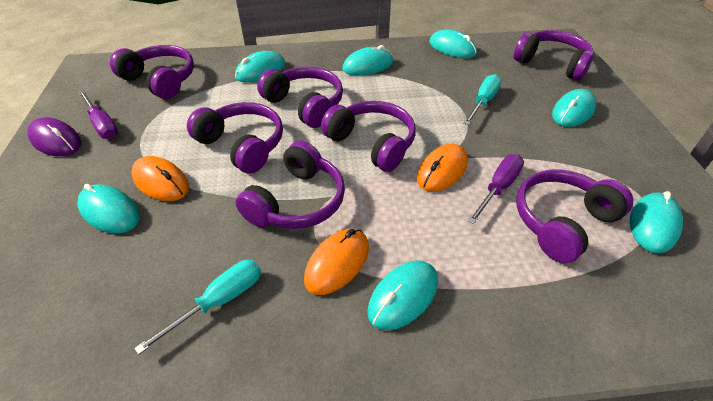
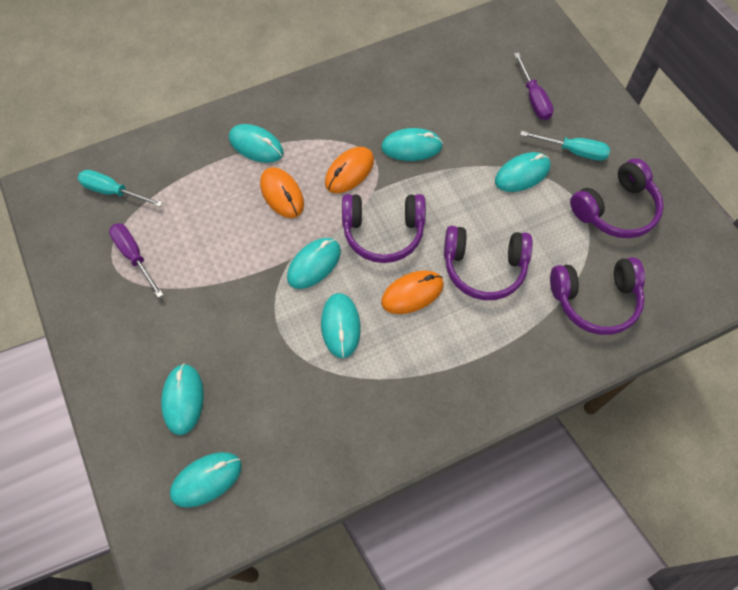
purple headphones: [110,45,194,99] [187,102,283,174] [235,141,345,229] [257,67,343,128] [321,101,416,172] [514,30,594,81] [516,169,633,263] = 7 -> [342,194,426,263] [444,226,533,300] [550,257,645,335] [570,158,664,238] = 4
purple mouse: [27,117,81,156] = 1 -> none = 0

